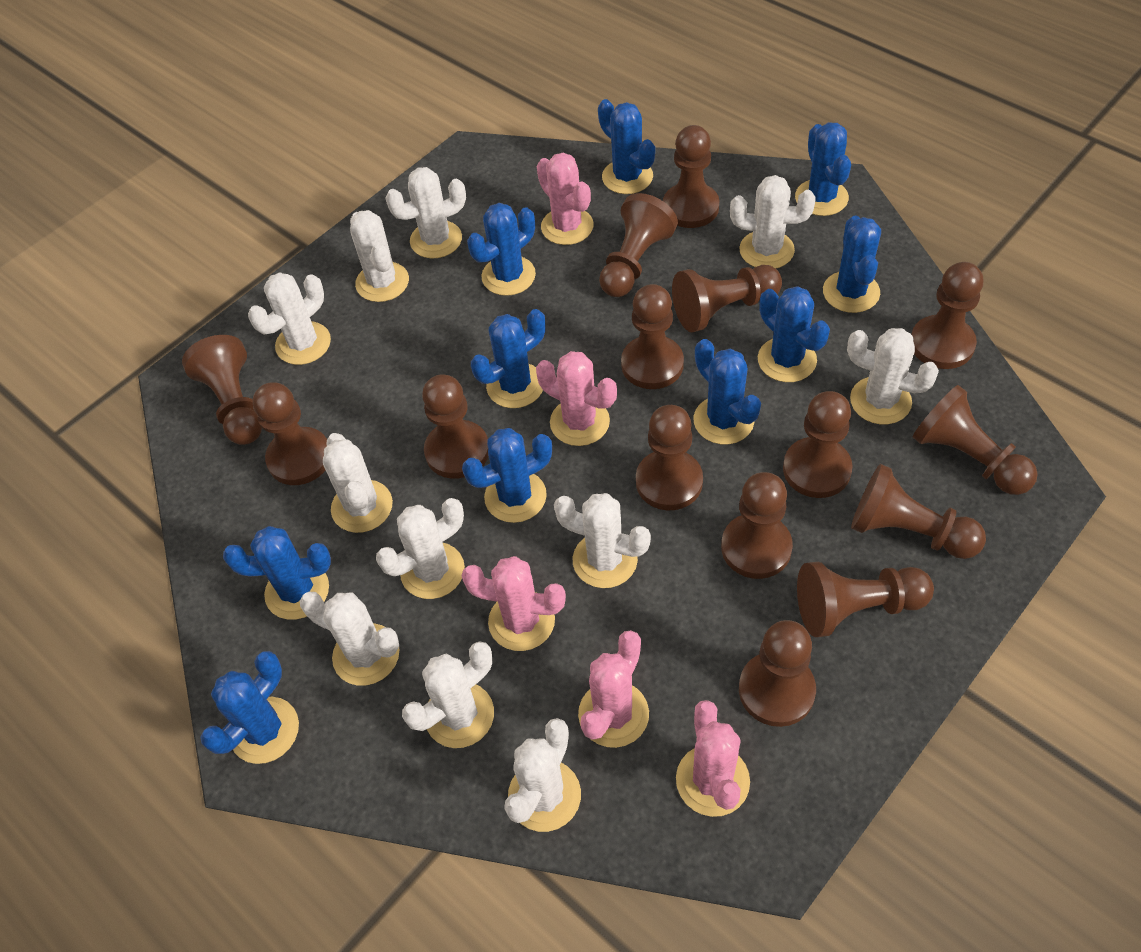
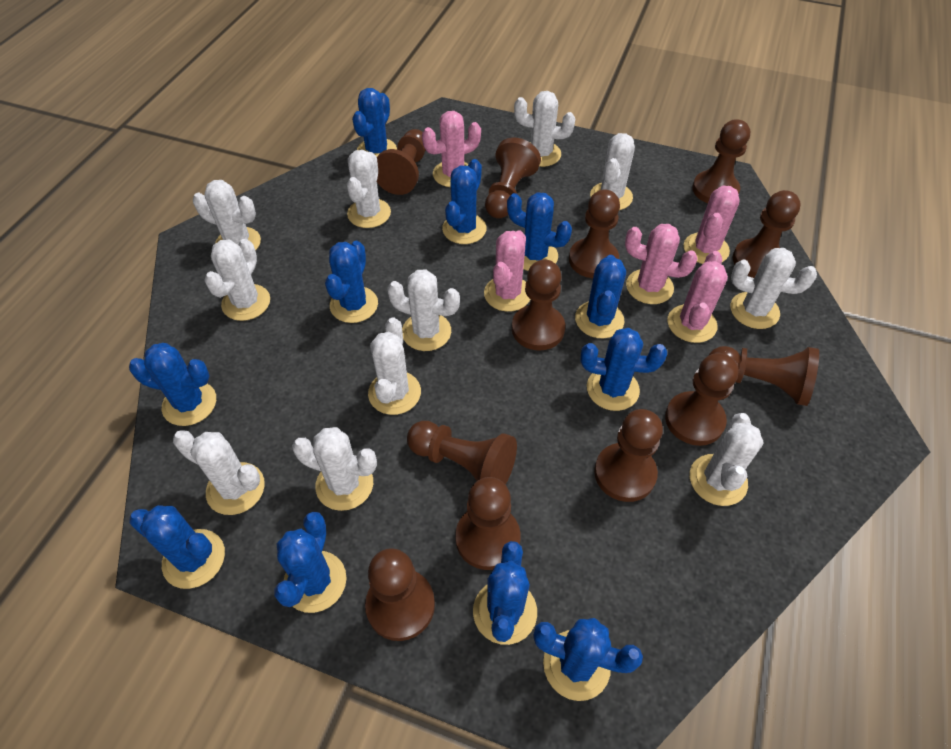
blue cactus: [200,651,299,764] [223,526,331,620] [462,428,552,523] [467,203,536,296] [471,309,545,408] [598,99,655,194] [694,339,761,444] [758,286,830,382] [795,122,851,216] [823,216,881,313] = 10 -> [129,343,216,426] [129,505,225,589] [274,512,346,613] [325,241,378,323] [352,88,397,157] [442,159,487,244] [473,541,537,645] [507,192,572,271] [533,618,643,701] [575,255,626,338] [580,328,667,411] = 11
brown pawn: [182,335,262,445] [253,382,327,485] [422,374,488,479] [599,193,678,297] [621,284,684,389] [636,405,703,510] [663,125,719,228] [672,265,782,332] [721,472,793,579] [739,620,816,727] [783,391,852,498] [797,562,934,637] [851,464,986,559] [911,262,984,369] [913,385,1038,495] = 15 -> [365,548,435,641] [377,129,426,195] [407,421,517,485] [455,477,520,570] [485,138,541,219] [512,259,565,351] [569,190,620,278] [594,409,663,502] [665,353,738,446] [692,119,750,203] [709,346,819,406] [733,190,801,278] = 12

